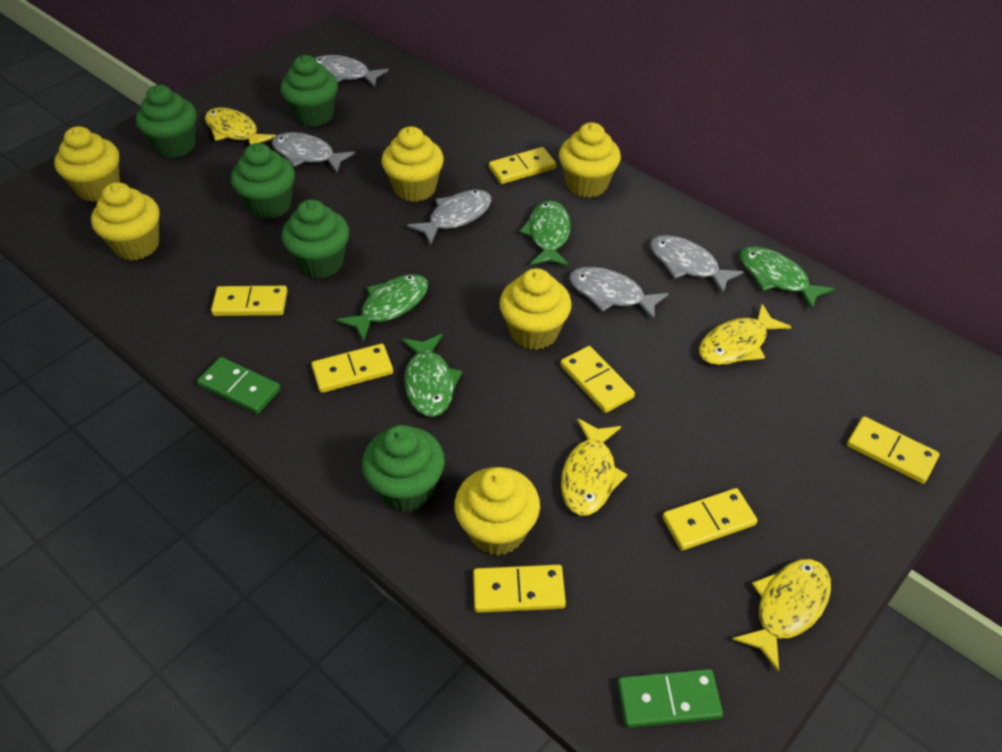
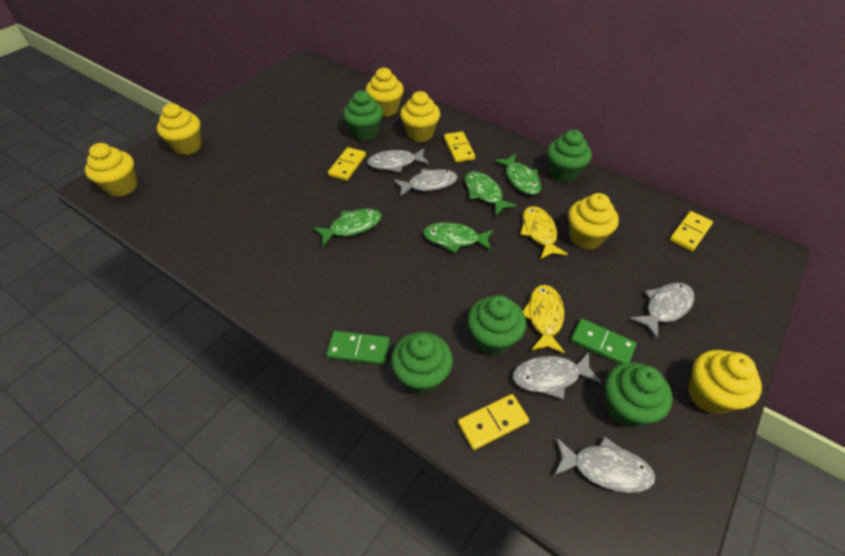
yellow domino: [211,286,288,316] [311,344,393,393] [473,565,566,613] [489,147,556,184] [560,346,635,413] [662,488,757,550] [847,416,940,484] = 7 -> [328,147,366,181] [444,132,475,162] [458,394,529,450] [670,211,713,251] = 4
yellow fish: [205,107,277,145] [561,418,627,516] [699,304,791,365] [732,559,831,672] = 4 -> [520,206,568,259] [523,285,565,354] = 2

